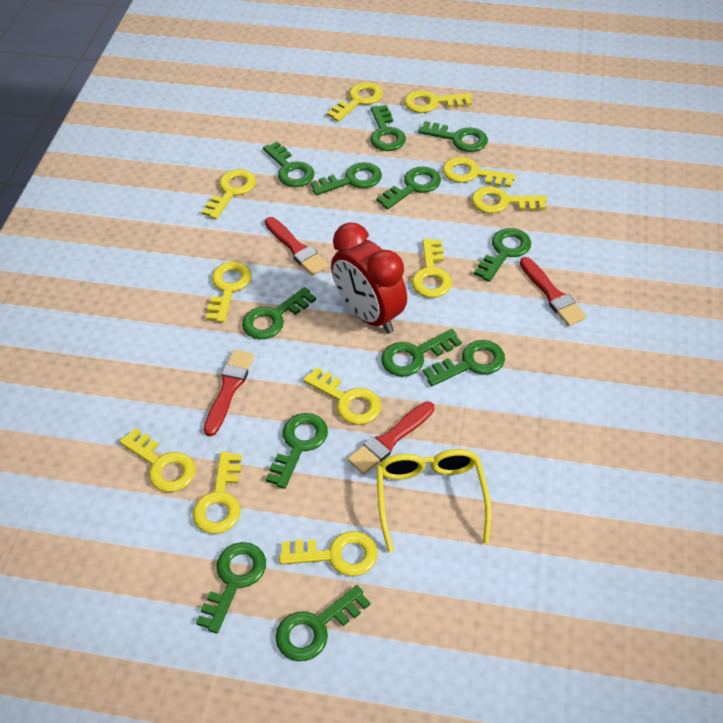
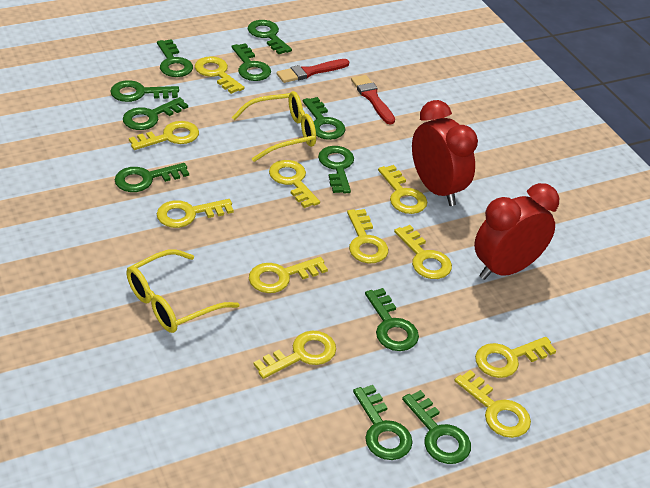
green key: [196,542,266,634] [242,287,316,339] [263,141,314,187] [266,413,328,489] [275,585,370,661] [310,162,382,195] [371,105,406,151] [376,166,441,210] [381,329,462,377] [418,121,488,152] [423,340,505,386] [474,228,531,282] = 12 -> [110,80,179,102] [115,163,189,192] [123,97,188,130] [157,39,193,77] [231,43,271,81] [248,20,292,54] [303,97,345,140] [318,146,354,193] [353,385,413,460] [365,288,419,351] [402,390,471,464] = 11
red brush: [204,350,254,436] [265,217,328,276] [348,401,434,474] [520,257,586,326] = 4 -> [276,59,349,83] [351,75,395,124] = 2
red clock: [331,222,407,334] = 1 -> [412,100,478,206] [474,183,559,280] = 2
yellow glasses: [376,449,491,553] = 1 -> [126,249,239,333] [232,91,316,162] = 2

